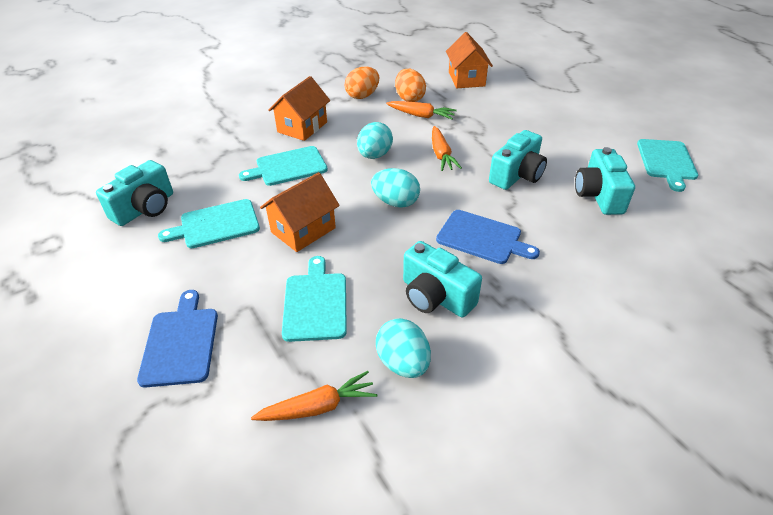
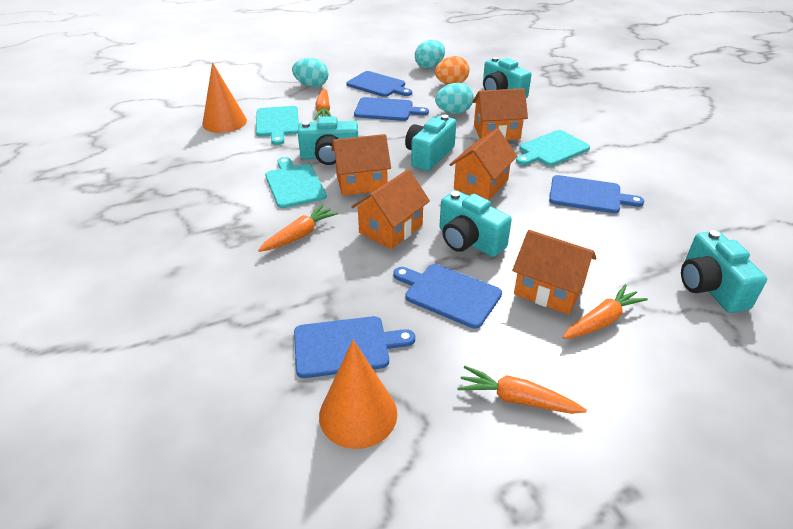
blue cutting board: [137,290,218,387] [436,210,540,264] = 2 -> [294,316,415,378] [346,71,412,97] [354,97,429,121] [393,264,502,329] [549,175,644,213] = 5
orange carrot: [251,371,377,421] [386,101,457,120] [432,126,462,171] = 3 -> [258,204,338,252] [314,88,331,120] [457,366,587,414] [563,284,648,339] = 4
orange cone: none = 0 -> [202,62,247,133] [319,340,397,449] = 2
orange egg: [345,66,379,99] [395,69,426,102] = 2 -> [435,56,470,85] = 1
orange house: [260,172,340,252] [268,76,330,141] [446,32,493,88] = 3 -> [331,134,391,195] [351,169,430,249] [449,129,518,200] [472,88,528,140] [512,230,596,315] = 5
turquoise camera: [96,160,173,226] [403,241,482,318] [489,130,547,190] [575,147,635,215] = 4 -> [298,116,358,165] [405,115,456,171] [439,190,512,257] [483,57,532,98] [681,230,767,313] = 5
turquoise cutting board: [158,199,260,248] [239,146,328,186] [282,256,347,342] [637,139,698,192] = 4 -> [256,106,299,145] [265,157,327,208] [516,130,590,166] = 3

